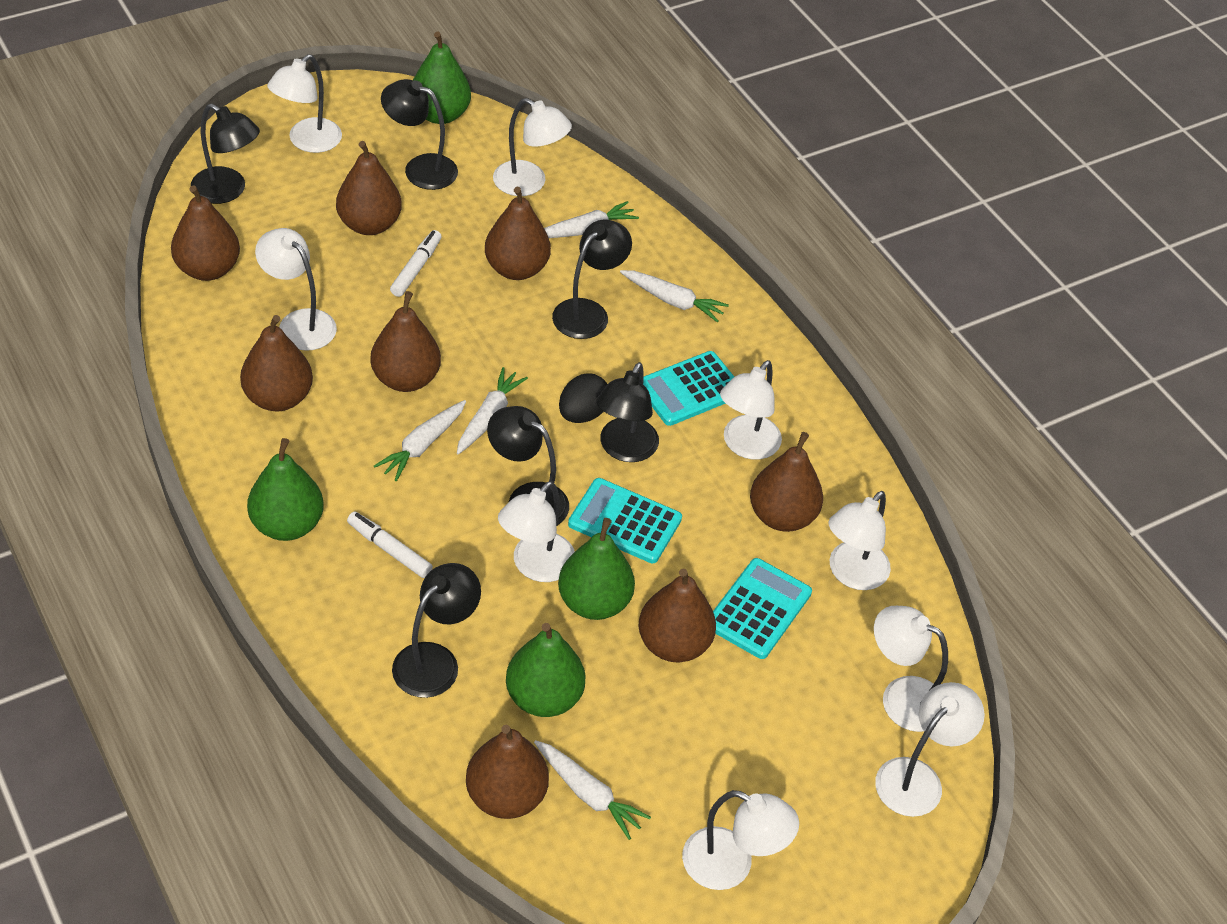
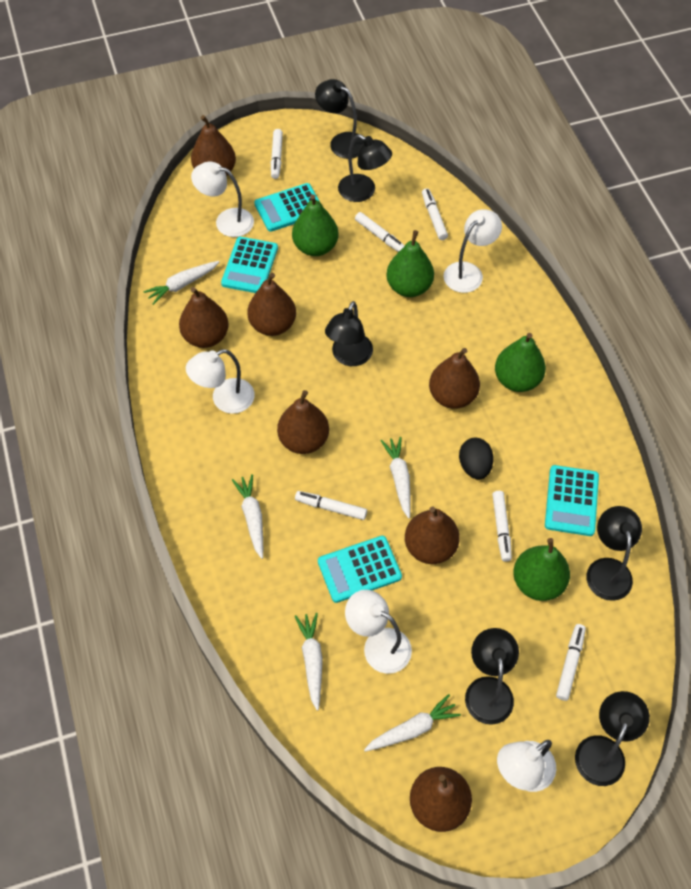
brown pear: [171,185,240,281] [240,315,313,412] [336,141,402,235] [370,291,441,392] [466,725,549,819] [485,187,551,280] [638,568,716,662] [750,432,823,532] = 8 -> [179,287,229,348] [191,115,236,176] [247,273,296,336] [277,390,329,454] [405,507,460,564] [410,767,472,832] [429,348,480,409] = 7
turquoise calculator: [568,478,682,563] [643,351,734,426] [713,558,812,659] = 3 -> [221,237,278,293] [254,183,320,232] [318,536,402,603] [545,465,599,536] = 4
white lamp: [255,228,337,351] [267,54,342,153] [493,98,572,196] [498,481,575,582] [682,790,799,890] [720,360,782,460] [828,491,891,590] [874,606,948,732] [875,682,985,817] = 9 -> [186,349,255,414] [191,162,254,237] [345,590,412,674] [444,209,502,293] [497,740,556,792] = 5
white marker: [347,511,433,578] [390,230,441,297] = 2 -> [271,129,283,179] [295,491,367,520] [355,212,405,252] [422,188,448,240] [492,491,512,562] [556,624,586,701] = 6

